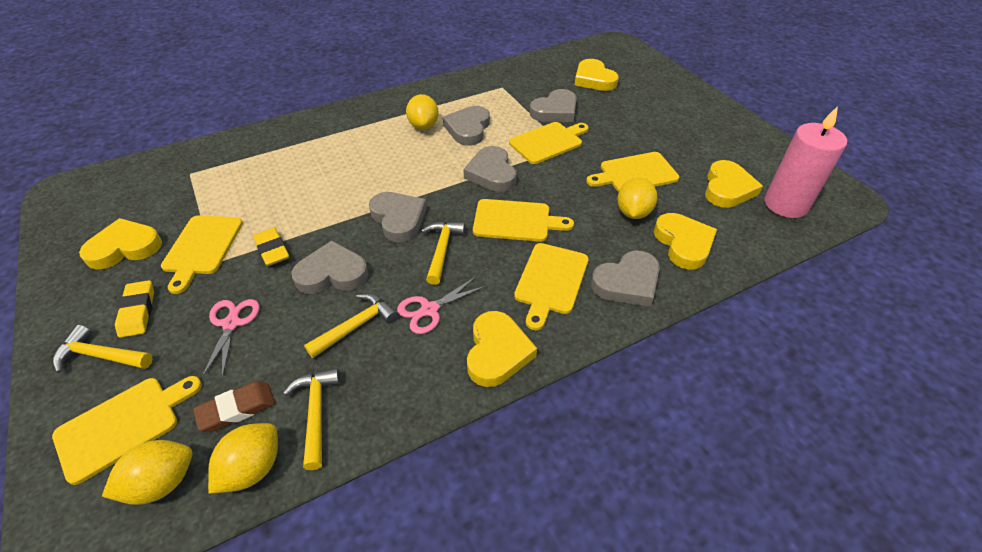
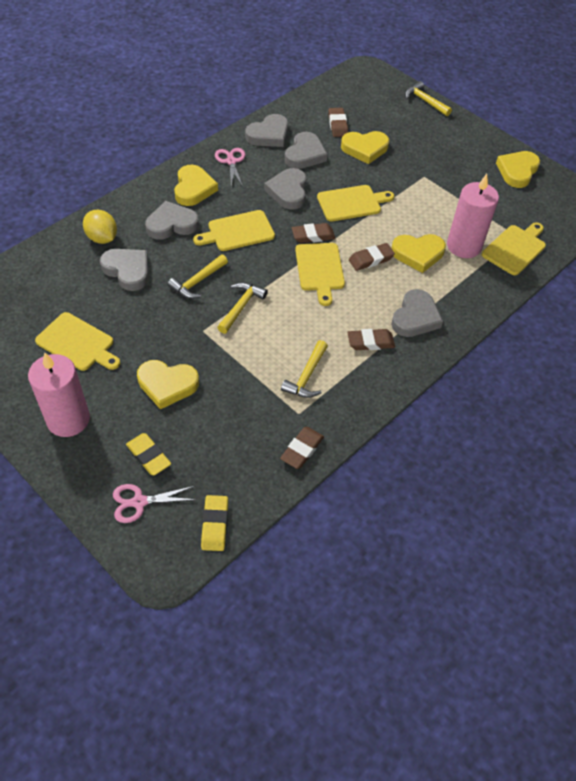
brown eraser: [193,382,275,432] = 1 -> [280,427,324,469] [292,223,335,243] [328,108,348,137] [348,329,395,350] [349,243,395,271] = 5
pink candle: [764,106,847,218] = 1 -> [28,352,90,437] [447,174,499,258] = 2
yellow cutting board: [52,376,202,485] [161,215,243,294] [473,199,574,242] [509,122,589,164] [514,243,589,330] [586,152,680,192] = 6 -> [35,312,120,371] [193,210,275,251] [295,243,345,306] [317,185,394,221] [482,222,546,275] = 5
yellow lemon: [102,440,192,505] [208,423,278,494] [406,94,439,130] [617,177,657,219] = 4 -> [83,210,117,244] = 1

